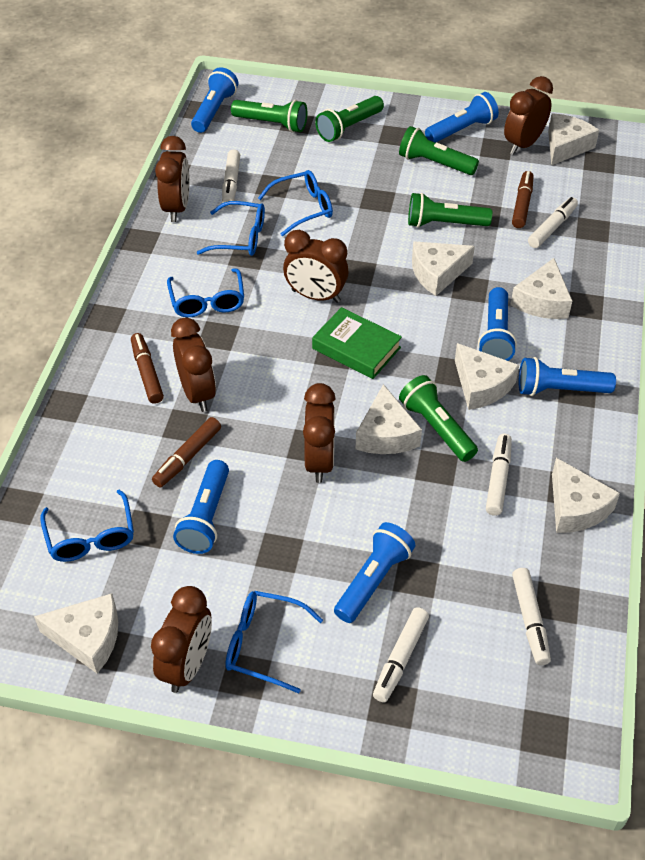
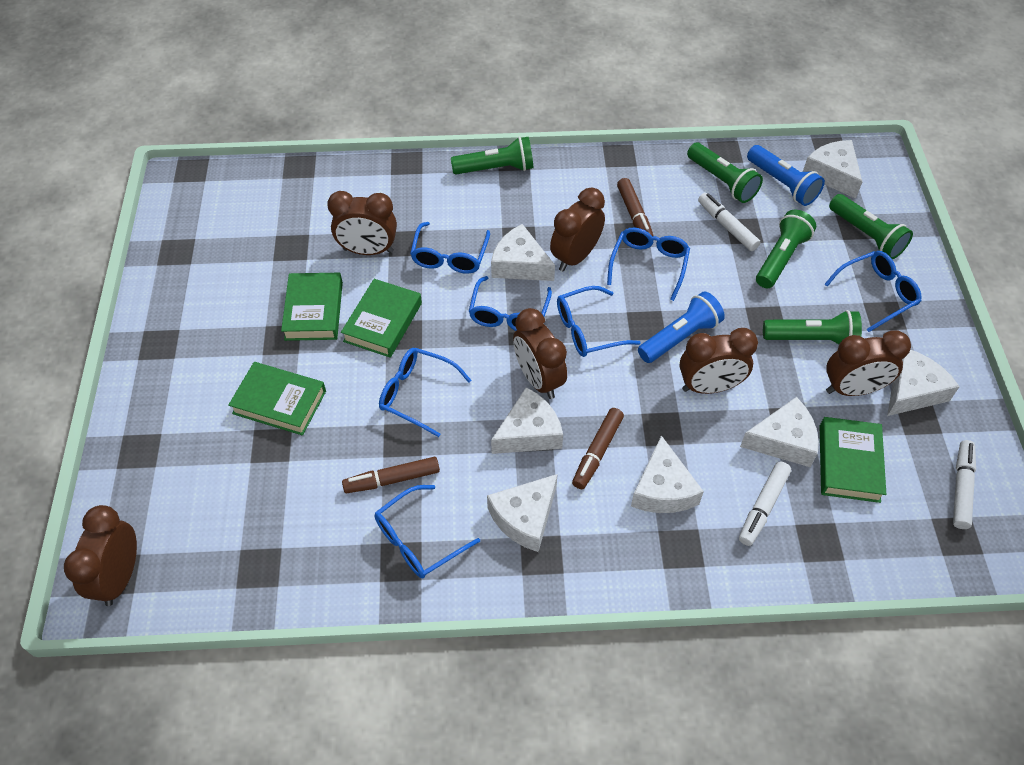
blue flashlight: [173,460,229,554] [191,67,238,133] [334,522,415,623] [425,92,499,143] [478,287,517,361] [519,357,616,396] = 6 -> [638,292,725,363] [747,145,825,206] = 2
blue glasses: [40,489,134,562] [167,268,244,317] [197,201,265,256] [225,591,323,693] [258,170,333,236] = 5 -> [375,485,480,578] [379,348,472,437] [410,222,490,274] [469,276,552,331] [557,286,641,357] [607,228,690,301] [825,251,922,332] = 7
green book: [312,307,402,379] = 1 -> [228,362,326,436] [281,273,343,341] [341,279,422,358] [820,417,886,503] = 4
white marker: [222,150,240,206] [373,607,429,703] [486,434,512,516] [512,568,551,665] [528,197,578,248] = 5 -> [698,193,761,251] [739,462,791,546] [953,440,976,529] = 3

